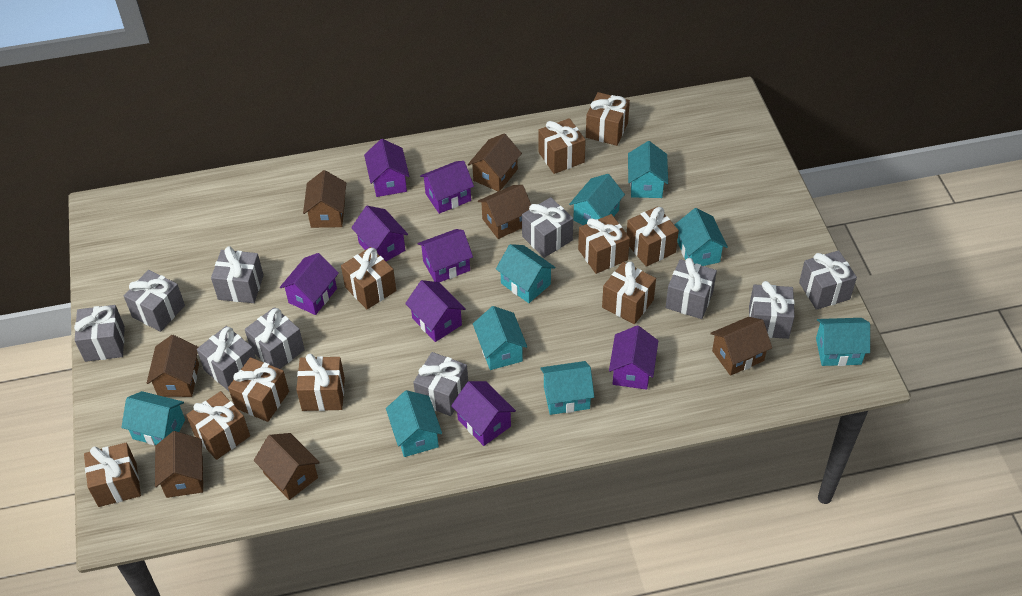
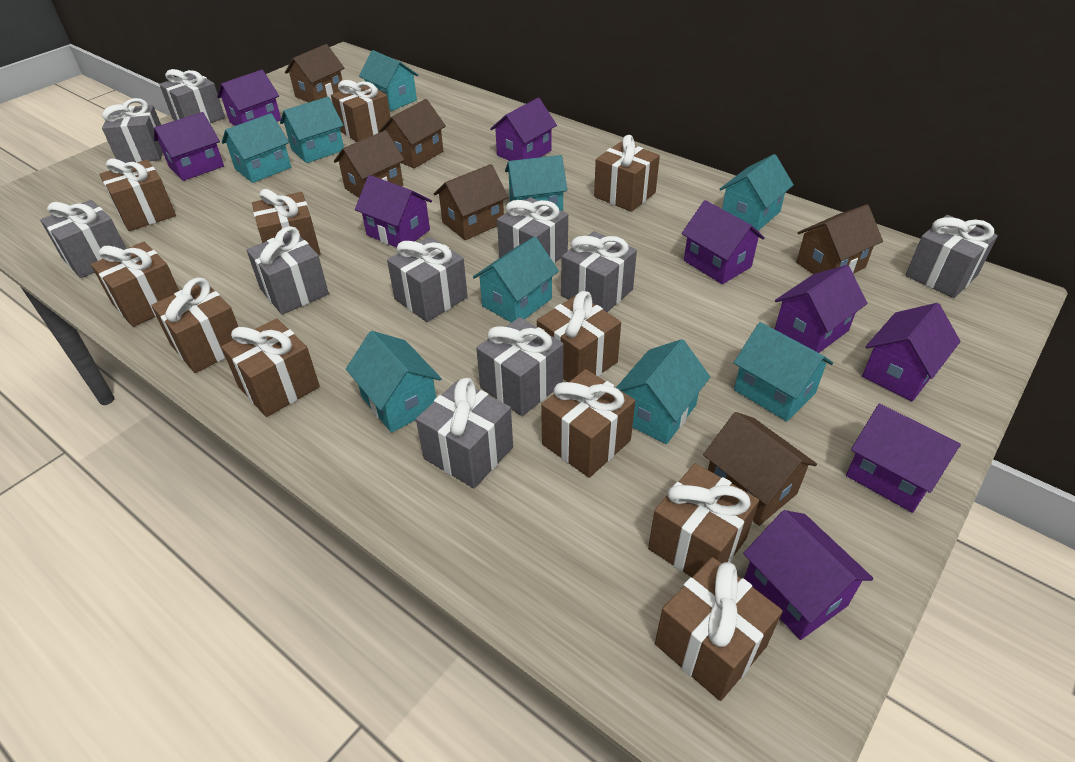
brown gift: [84,443,141,507] [186,391,250,460] [228,357,289,422] [296,354,345,411] [341,247,396,309] [538,118,586,174] [578,214,630,274] [586,92,630,146] [602,261,656,324] [627,206,679,267] = 10 -> [91,242,179,327] [99,158,176,231] [151,278,239,373] [221,318,320,417] [252,189,321,255] [331,80,391,142] [537,291,621,382] [541,369,635,478] [594,135,660,212] [648,463,759,577] [655,557,783,701] = 11
brown house: [147,335,199,397] [155,431,203,498] [254,433,320,500] [303,170,346,228] [468,133,522,191] [478,185,531,239] [710,317,772,376] = 7 -> [285,44,344,102] [334,130,405,197] [379,99,446,168] [434,164,508,240] [703,412,817,526] [796,204,883,274] = 6
purple house: [280,253,339,315] [351,206,408,261] [364,139,409,197] [405,280,466,342] [418,229,473,282] [420,161,474,214] [451,381,516,446] [609,326,658,390] = 8 -> [154,112,224,181] [217,70,281,126] [355,175,432,248] [490,98,557,161] [681,200,765,284] [743,510,873,640] [775,265,868,353] [846,404,961,513] [862,303,961,402] = 9

